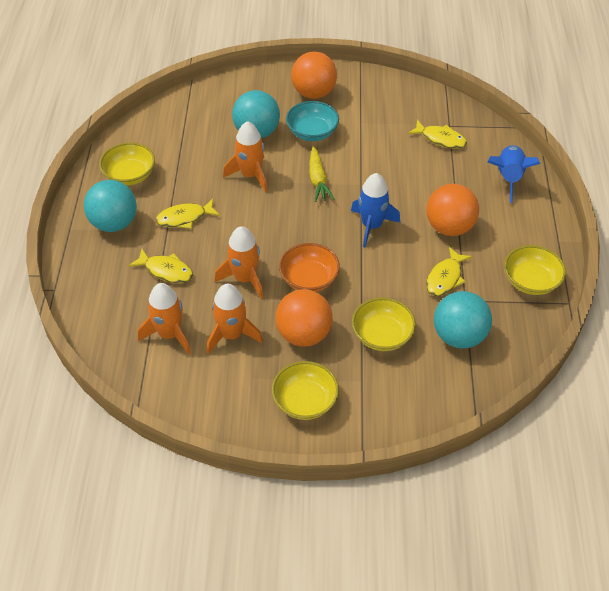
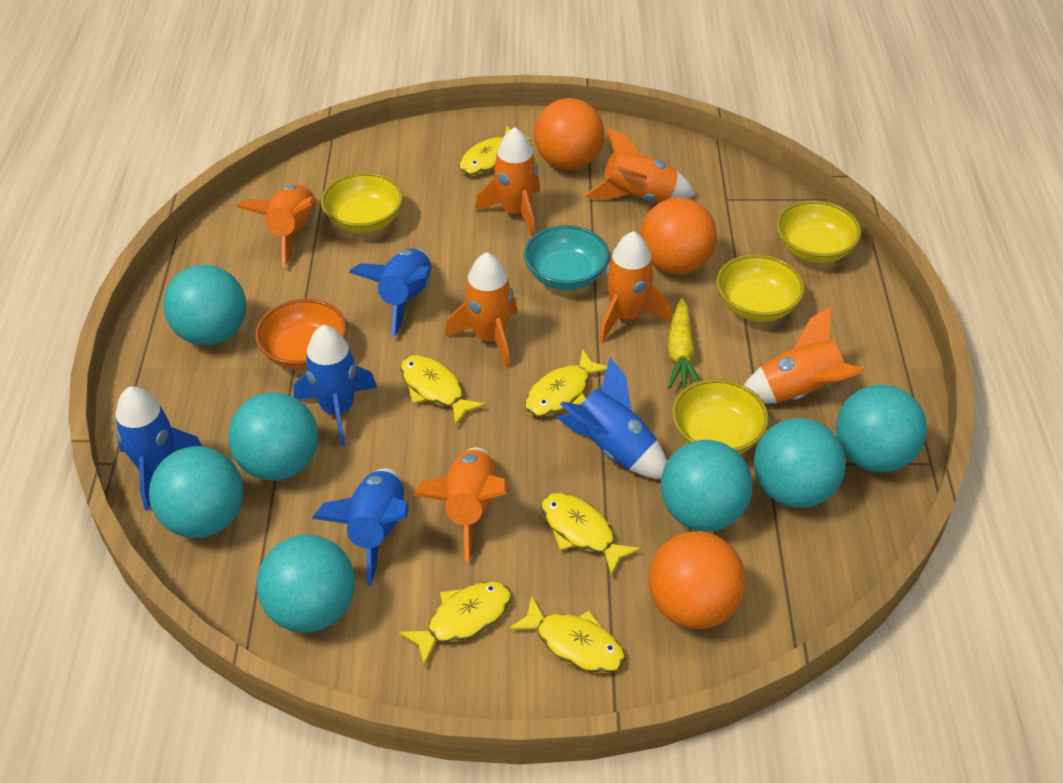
blue rocket: [351,173,400,247] [488,145,540,203] = 2 -> [115,386,203,511] [294,325,377,446] [312,468,409,585] [349,249,431,337] [557,357,667,479] = 5
orange rocket: [138,283,191,354] [207,284,263,354] [214,226,263,299] [223,121,267,192] = 4 -> [237,184,315,267] [412,447,507,562] [445,252,517,368] [475,127,540,236] [584,126,695,202] [599,231,672,342] [744,306,865,404] = 7
turquoise ball: [84,180,137,232] [232,90,280,138] [434,291,492,349] = 3 -> [149,446,243,538] [163,265,246,345] [228,392,318,481] [257,535,355,633] [661,440,752,531] [754,418,846,508] [836,385,927,472] = 7
yellow fish: [128,249,193,283] [156,199,220,229] [408,120,467,149] [426,247,472,296] = 4 -> [399,582,512,666] [400,355,486,426] [459,126,532,175] [508,595,625,673] [525,349,607,416] [541,493,641,576] = 6

